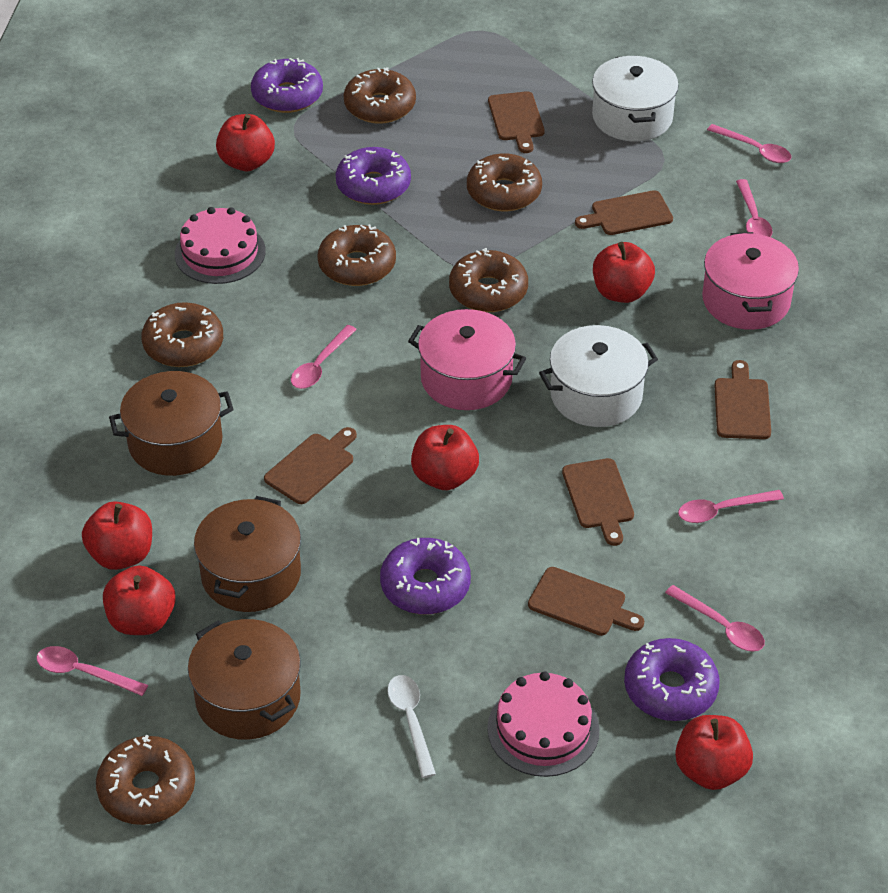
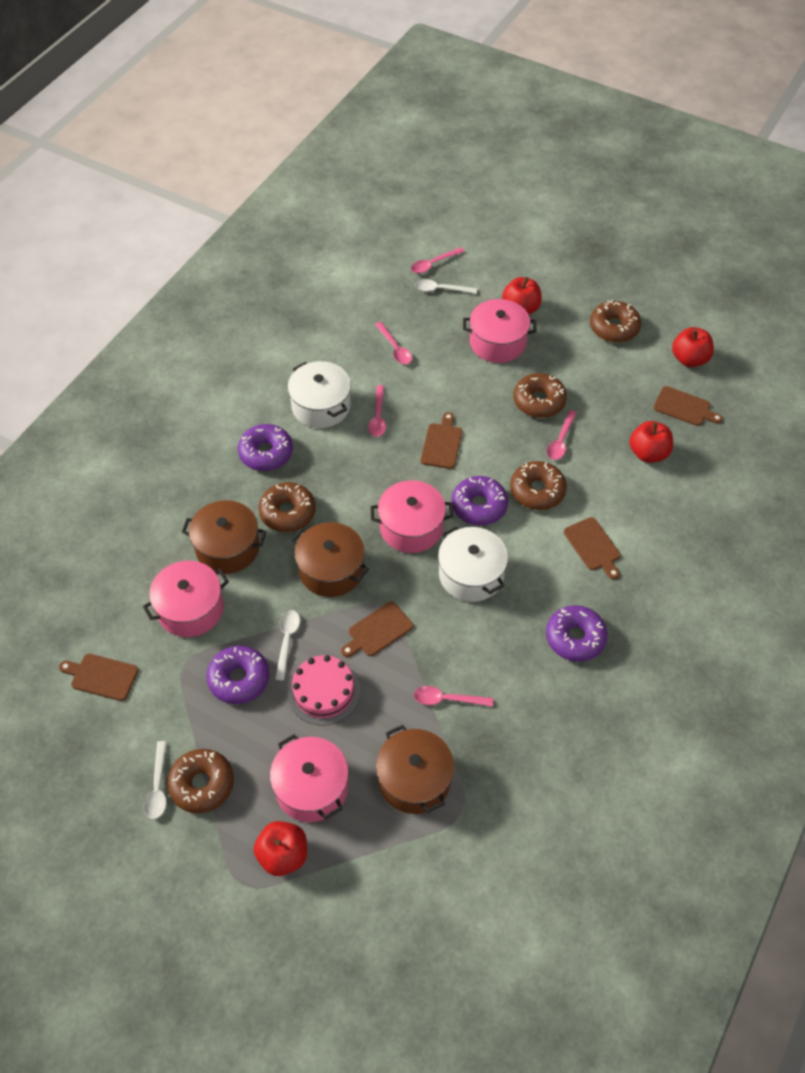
brown cutting board: [264,427,357,504] [488,91,545,153] [528,567,644,636] [562,458,634,546] [575,190,673,235] [714,360,771,439] = 6 -> [59,654,139,701] [341,601,413,657] [421,412,462,469] [564,517,620,579] [653,386,723,426] = 5
brown donut: [96,735,195,825] [141,302,223,367] [317,224,396,286] [344,67,416,124] [449,248,528,312] [467,153,542,211] = 6 -> [167,749,234,813] [258,482,316,532] [510,461,567,510] [513,373,567,418] [590,300,641,343] = 5
pink cake: [175,207,266,284] [487,671,599,777] = 2 -> [288,655,361,726] = 1
pink pot: [408,309,526,410] [702,232,799,330] = 2 -> [143,561,229,637] [270,734,349,822] [370,480,453,553] [463,299,537,363] = 4
pink spoon: [36,646,148,696] [291,325,357,389] [665,585,765,652] [678,490,784,523] [707,124,791,163] [736,179,773,237] = 6 -> [368,385,386,437] [375,322,412,364] [411,247,465,273] [414,686,494,707] [547,410,577,460] = 5
red apple: [82,501,152,570] [103,566,175,635] [216,114,275,171] [411,425,479,490] [593,242,655,303] [675,715,753,790] = 6 -> [254,821,307,876] [502,277,542,315] [629,421,673,463] [672,327,714,367] = 4
white spoon: [387,675,436,778] = 1 -> [144,741,167,819] [275,610,300,681] [415,279,477,294] = 3

